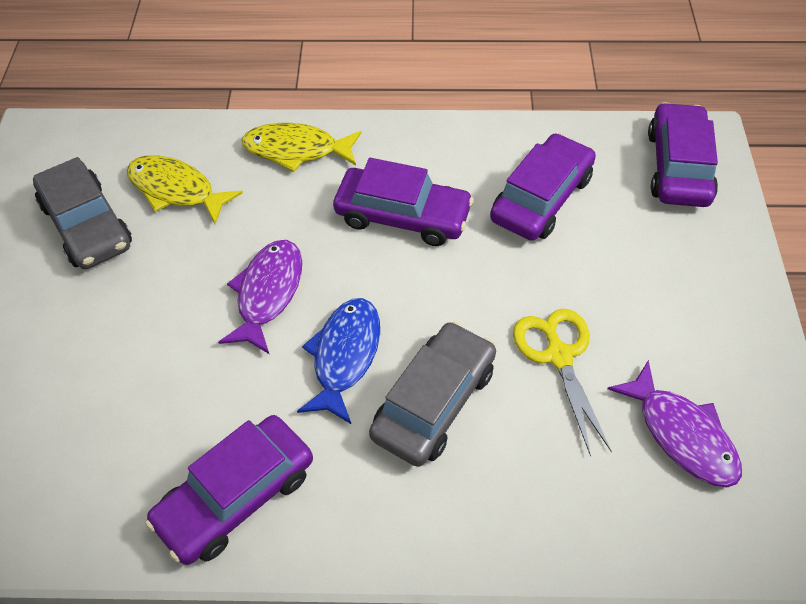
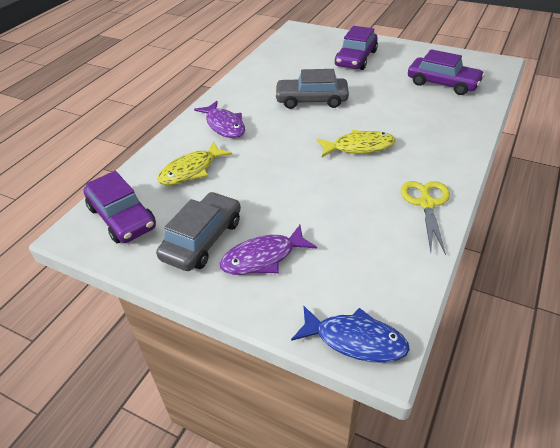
purple car: [145,415,313,565] [333,158,474,246] [490,133,596,241] [648,102,718,207] = 4 -> [83,171,156,243] [335,26,378,70] [408,49,485,95] = 3

